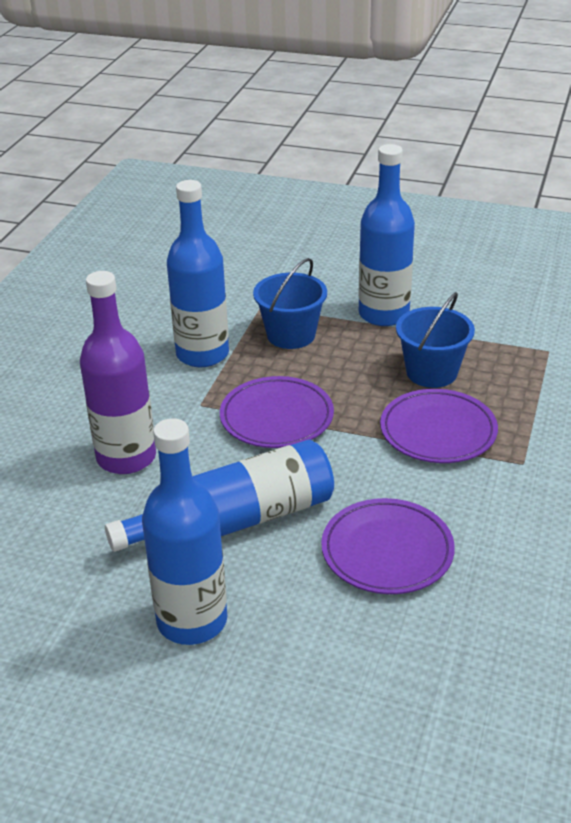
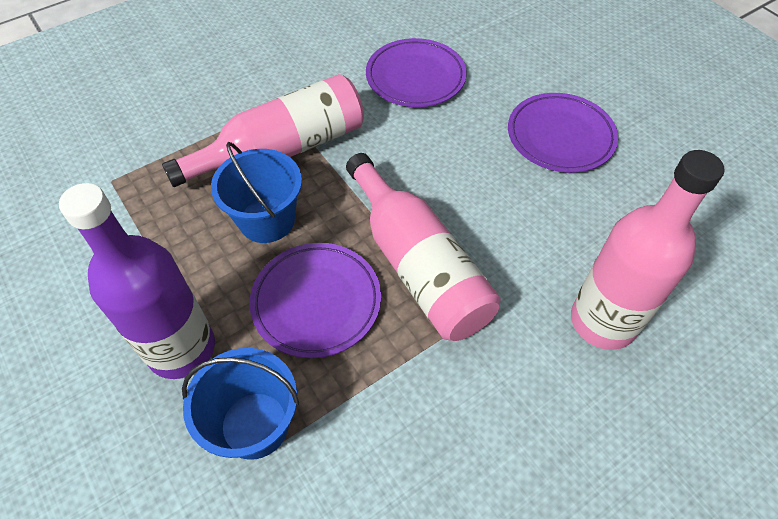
blue bottle: [105,440,334,552] [142,418,227,645] [167,180,229,367] [358,144,415,326] = 4 -> none = 0
pink bottle: none = 0 -> [162,74,364,187] [346,153,501,341] [571,150,725,350] = 3

